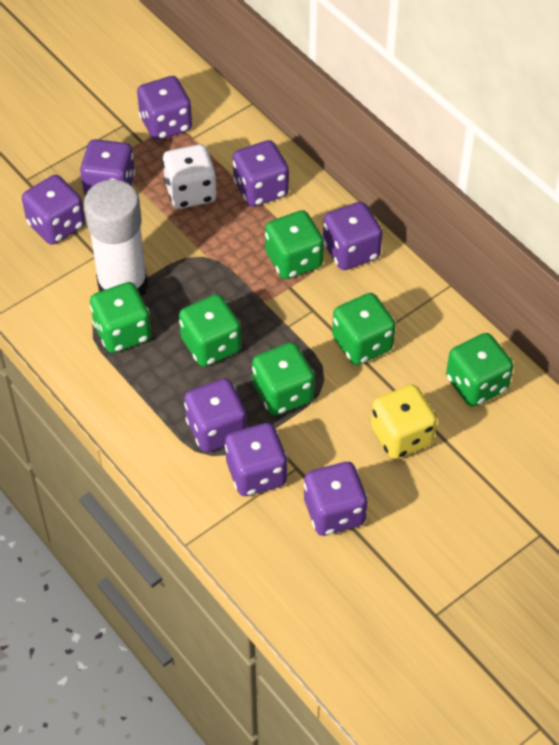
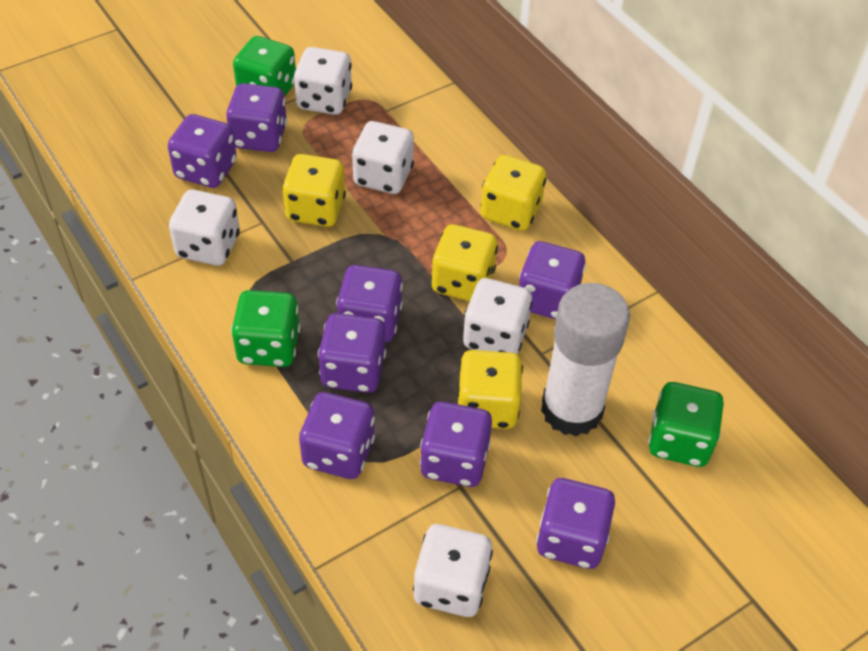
green dice: [90,282,152,353] [179,294,242,367] [252,342,315,416] [265,210,324,279] [332,293,396,365] [446,333,514,407] = 6 -> [231,290,300,367] [233,36,296,97] [648,382,724,467] = 3
white dice: [162,144,217,209] = 1 -> [169,190,240,266] [294,47,352,115] [352,121,414,194] [413,524,493,617] [463,278,533,354] = 5
yellow dice: [371,385,437,459] = 1 -> [282,154,346,227] [431,224,498,301] [458,350,523,429] [481,155,546,231] = 4

